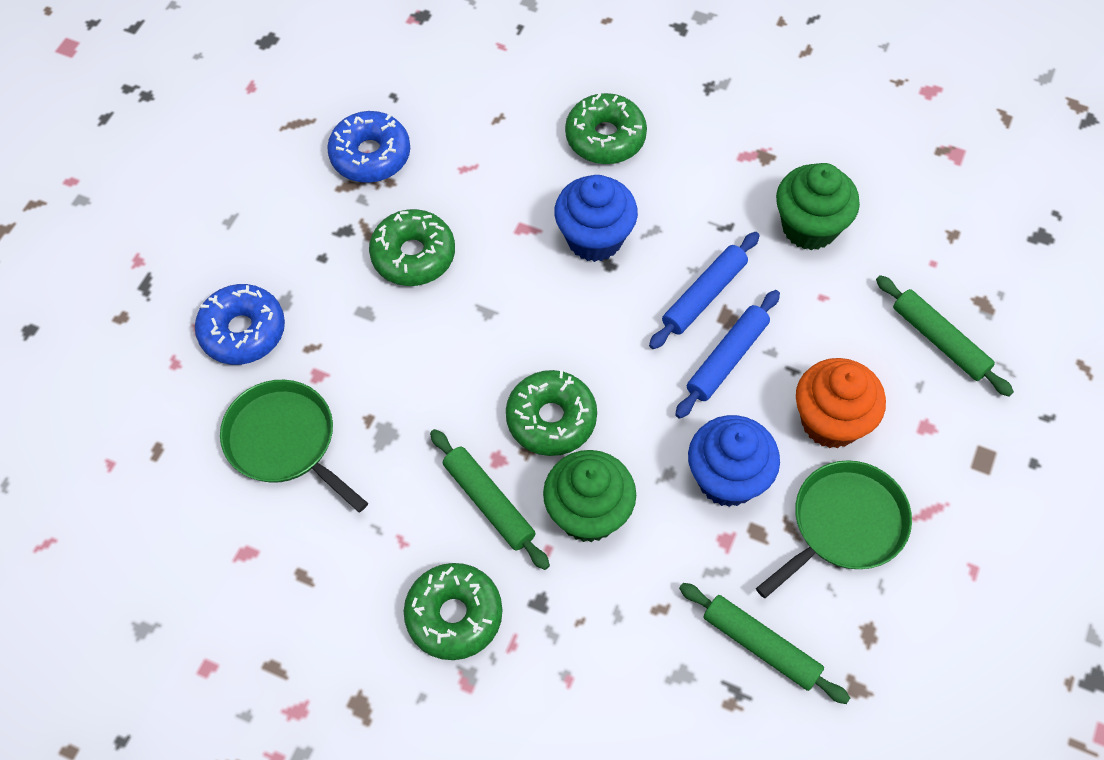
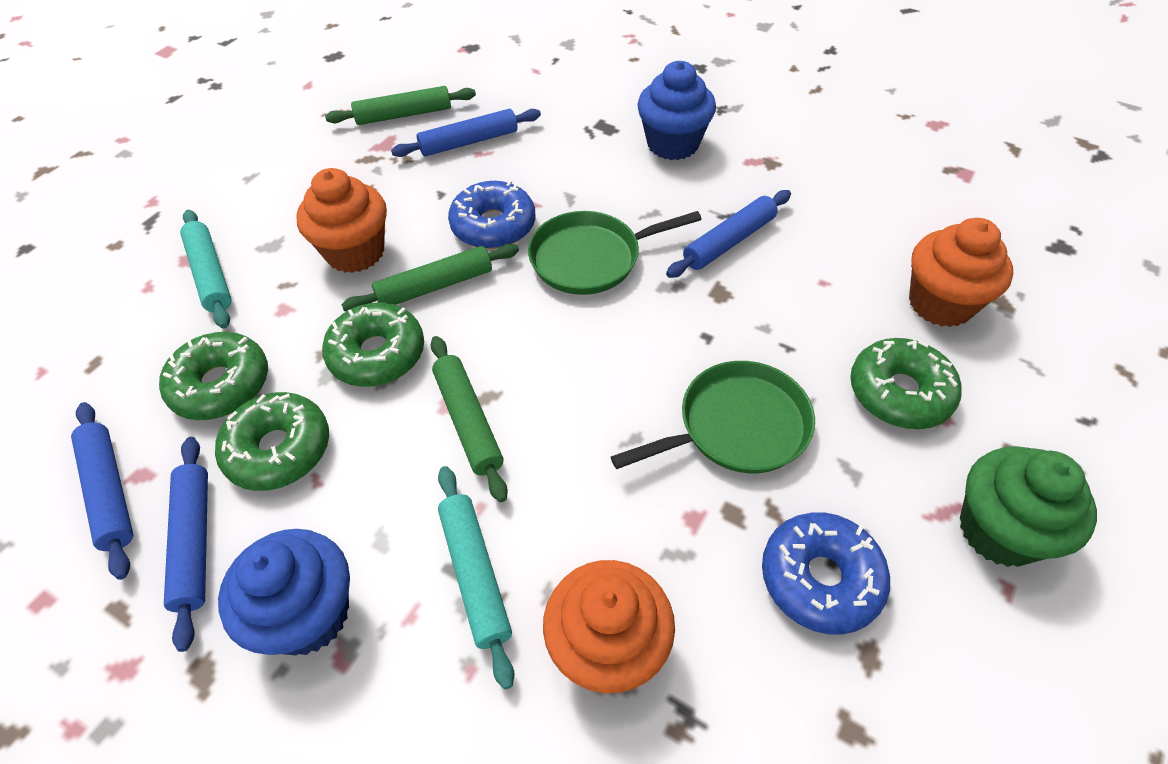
blue rolling pin: [649,232,760,349] [675,290,780,419] = 2 -> [71,402,133,580] [164,437,208,652] [391,109,541,157] [666,190,791,278] = 4
green cupcake: [543,450,636,542] [776,163,860,250] = 2 -> [960,446,1097,567] = 1
orange cupcake: [796,358,886,448] = 1 -> [296,168,387,273] [543,560,675,693] [909,218,1013,327] = 3
turquoise rolling pin: none = 0 -> [180,210,232,329] [438,466,514,689] = 2

